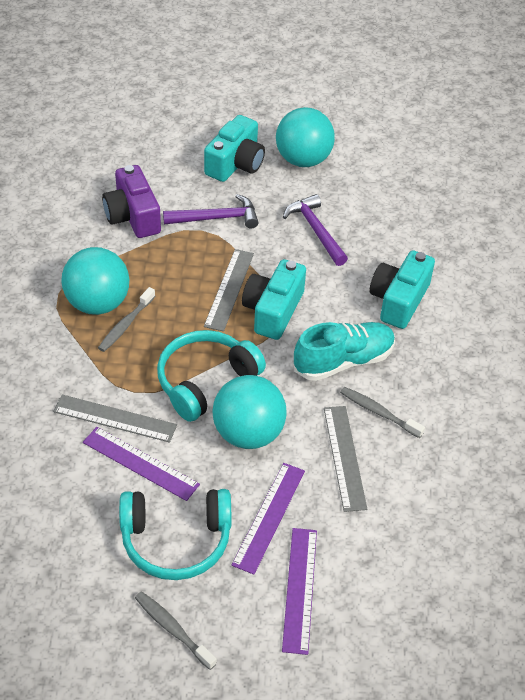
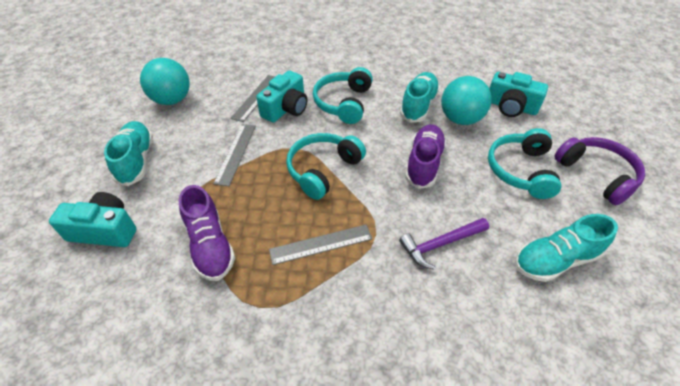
grey toothbrush: [98,287,155,352] [135,591,217,670] [340,387,425,438] = 3 -> none = 0
purple camera: [102,165,161,238] = 1 -> none = 0
purple hammer: [163,194,259,229] [283,194,348,266] = 2 -> [399,218,489,270] = 1
purple headphones: none = 0 -> [554,137,645,205] = 1
purple ruler: [83,427,200,501] [231,463,305,575] [282,528,317,655] = 3 -> none = 0
purple shoe: none = 0 -> [178,185,235,281] [405,124,446,189] = 2
turquoise ball: [61,247,129,315] [212,375,287,449] [276,107,335,167] = 3 -> [140,58,190,105] [441,76,492,125] = 2
turquoise headphones: [119,489,231,580] [157,330,266,422] = 2 -> [286,133,366,200] [313,67,373,124] [488,128,561,199] = 3
turquoise shoe: [294,322,395,381] = 1 -> [104,121,153,186] [400,72,440,123] [515,214,618,282] = 3

